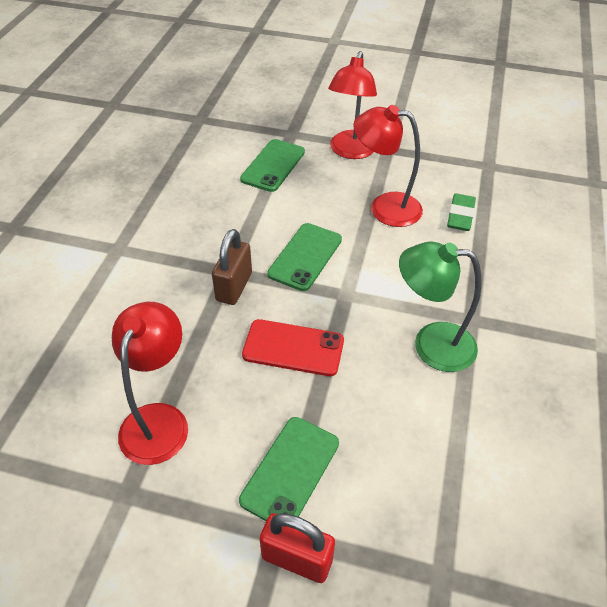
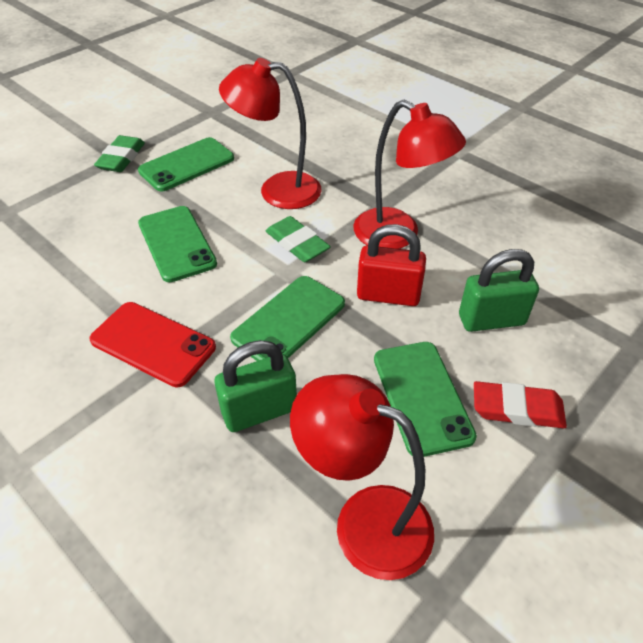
brown padlock: [212,229,252,305] = 1 -> none = 0
green eraser: [447,193,476,231] = 1 -> [94,135,145,172] [266,216,331,262] = 2
green lamp: [399,242,482,372] = 1 -> none = 0
green padlock: none = 0 -> [214,340,297,432] [459,249,539,332] = 2
green phone: [239,417,339,521] [240,139,305,192] [267,223,342,291] = 3 -> [138,137,234,191] [138,206,217,282] [230,276,345,361] [374,342,477,457] = 4
red eraser: none = 0 -> [474,381,567,428] = 1

